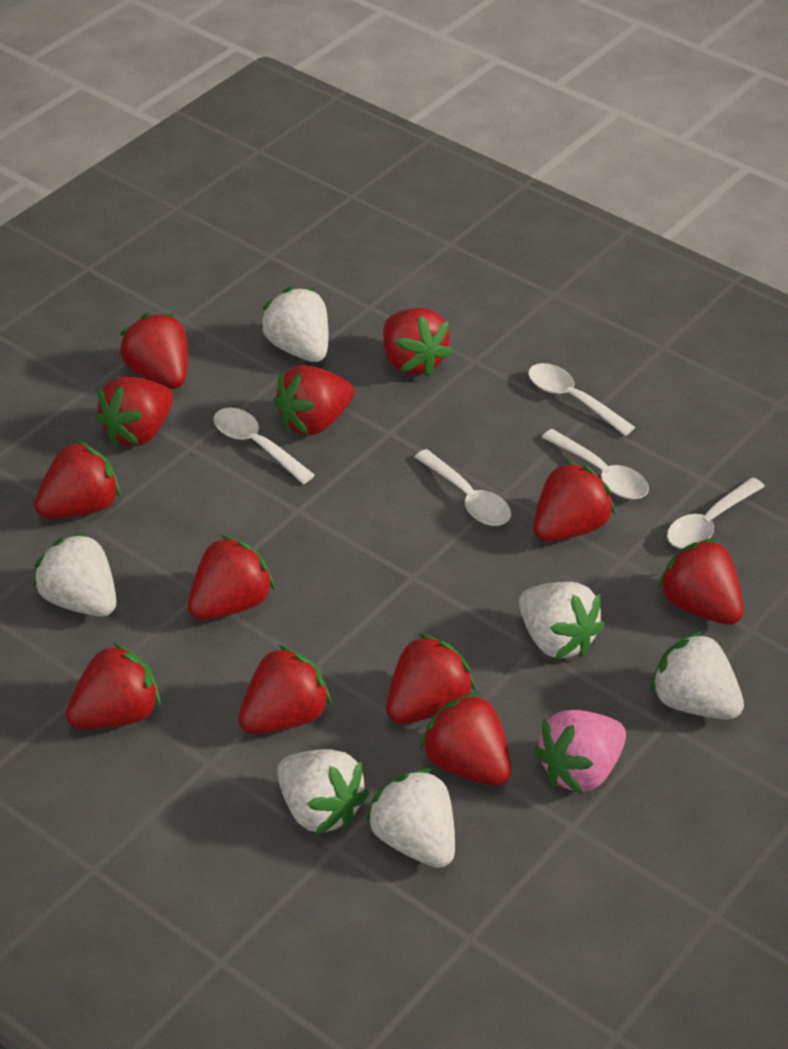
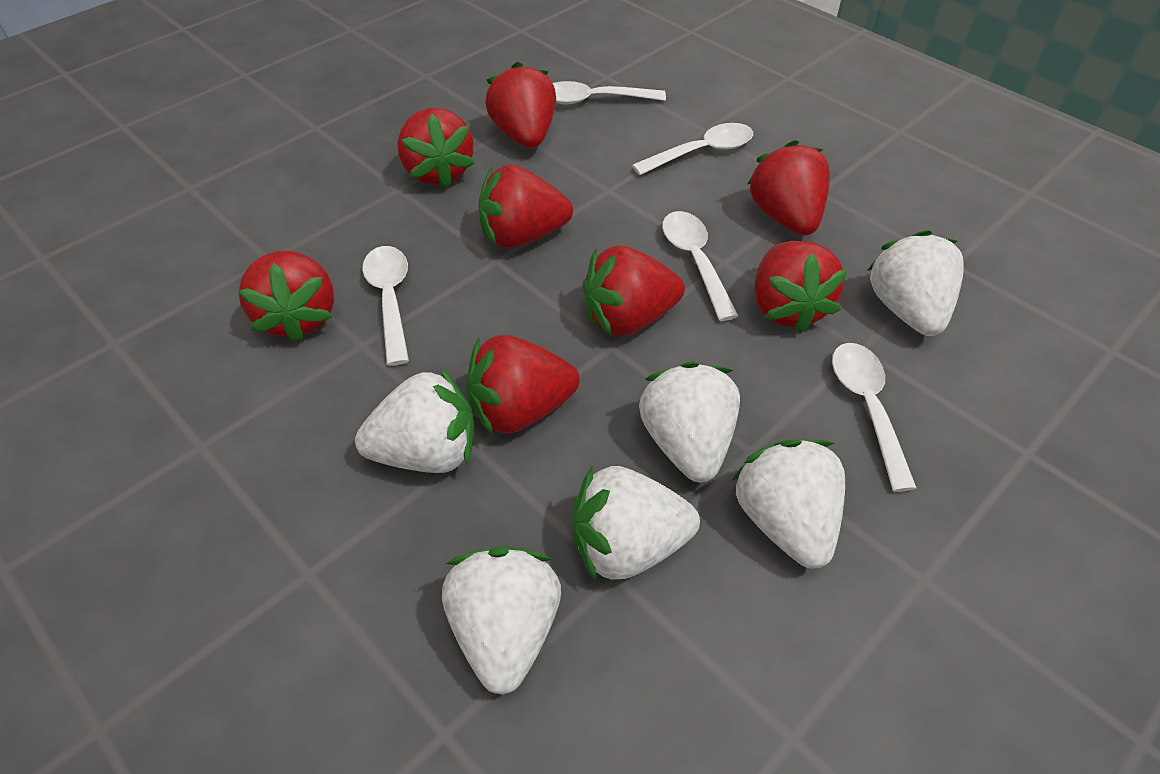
pink strawberry: [533,710,626,795] = 1 -> none = 0
red strawberry: [34,440,121,519] [66,642,161,730] [95,377,173,447] [119,313,188,389] [188,535,275,620] [239,645,331,734] [273,365,354,436] [383,308,452,377] [386,633,476,724] [420,692,511,786] [533,461,615,542] [657,538,744,625] = 12 -> [238,250,334,343] [397,108,475,188] [466,335,580,436] [478,164,573,248] [485,62,556,148] [583,246,685,336] [748,140,830,236] [755,241,848,333] = 8

